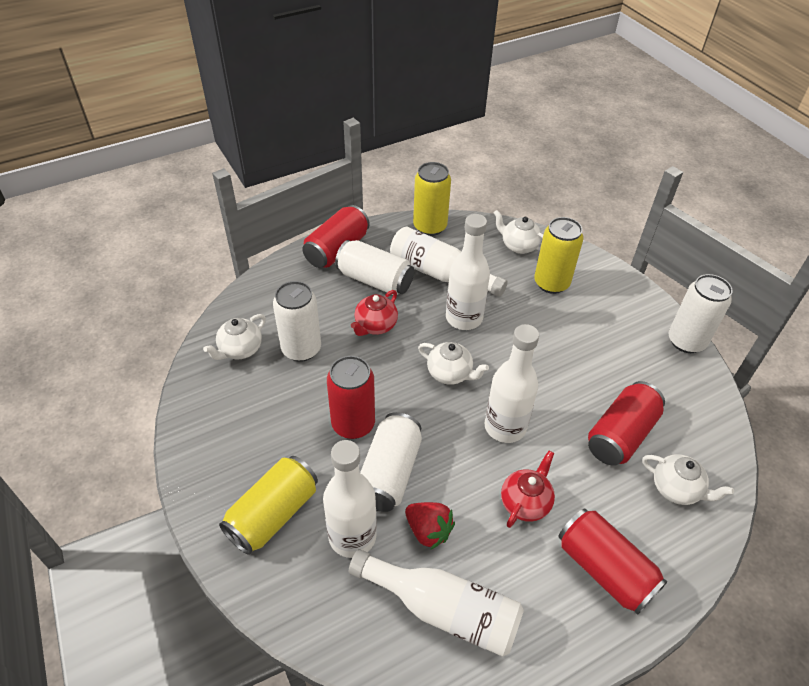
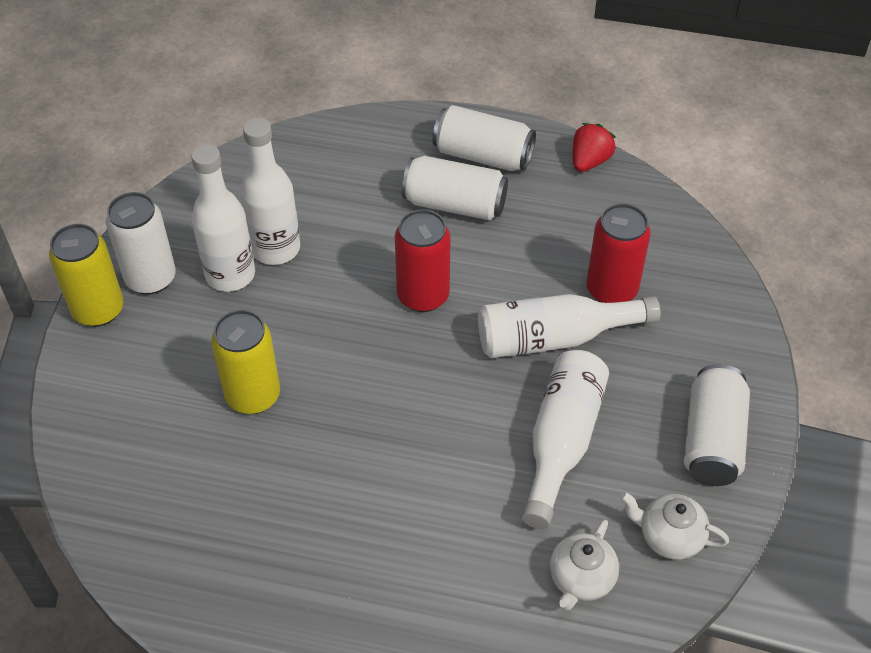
red can: [302,205,370,268] [327,356,375,439] [558,508,668,615] [588,381,665,466] = 4 -> [395,209,450,312] [586,203,651,303] = 2
red teapot: [351,290,398,336] [501,451,555,528] = 2 -> none = 0
white bottle: [323,440,377,558] [349,549,524,657] [390,227,508,297] [446,214,490,330] [484,324,539,443] = 5 -> [191,144,255,292] [240,118,300,265] [478,294,660,358] [521,350,609,529] = 4
white teapot: [203,314,266,360] [418,342,489,385] [494,210,543,254] [642,454,734,505] = 4 -> [550,519,619,611] [620,492,729,560] = 2
yellow can: [219,456,318,555] [413,162,451,236] [534,217,584,294] = 3 -> [49,224,124,327] [211,310,280,414] = 2

